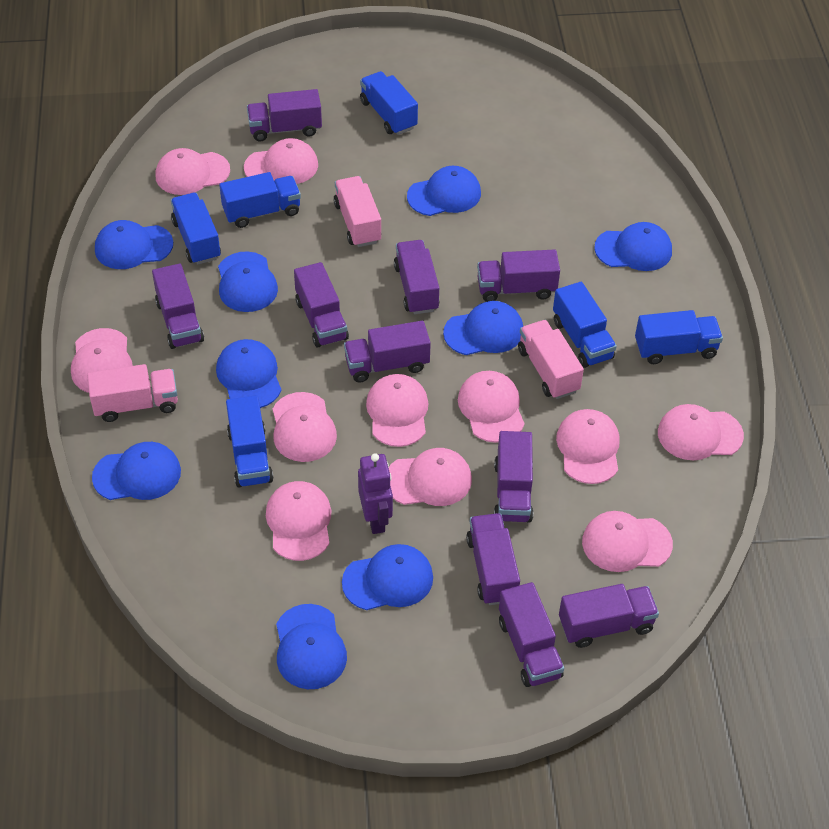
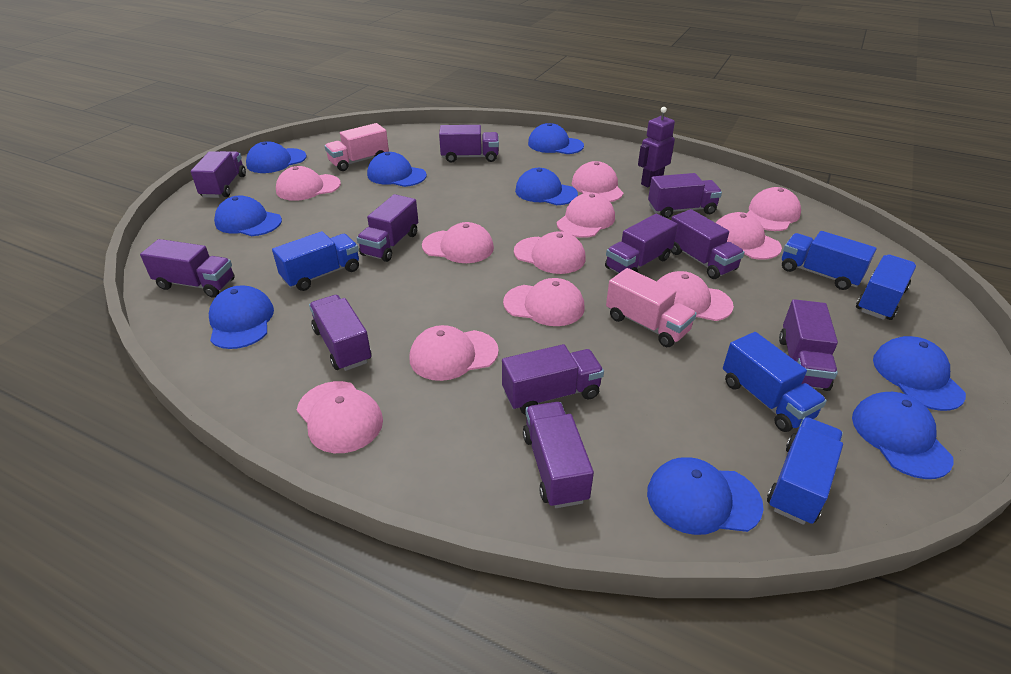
blue truck: [171,193,221,264] [219,172,301,228] [226,395,274,488] [360,71,418,135] [553,282,617,368] [635,310,723,364] = 6 -> [272,231,359,291] [723,332,827,432] [767,417,843,525] [782,231,876,290] [856,254,916,320] = 5
pink truck: [87,364,178,422] [333,176,381,247] [518,320,584,399] = 3 -> [325,123,389,171] [606,268,697,347] = 2
purple truck: [152,264,204,349] [247,89,322,142] [294,262,349,348] [344,321,431,382] [394,240,439,314] [466,513,520,605] [477,249,560,302] [494,431,533,523] [499,582,564,687] [559,584,659,648] = 10 -> [140,239,235,297] [191,151,246,198] [309,295,371,371] [357,194,418,262] [439,125,499,163] [502,344,604,415] [523,402,594,508] [605,214,678,274] [648,173,722,218] [670,209,744,279] [779,299,838,391] = 11

